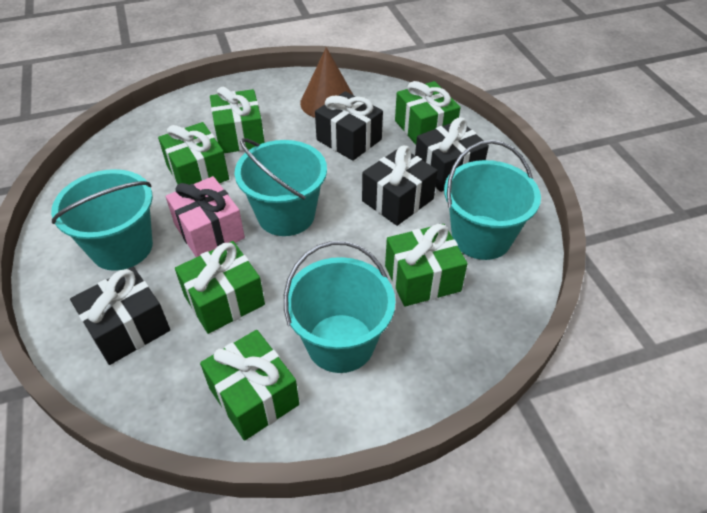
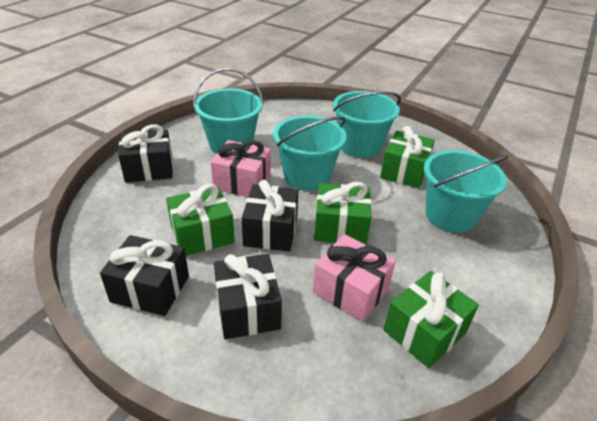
brown cone: [300,47,353,118] = 1 -> none = 0
green gift: [158,122,229,185] [175,241,265,334] [200,330,299,441] [210,87,265,153] [385,224,468,306] [395,81,460,145] = 6 -> [166,184,235,256] [314,182,372,245] [380,126,435,188] [384,271,479,368] = 4
pink gift: [166,176,245,257] = 1 -> [211,140,271,197] [313,234,396,322] = 2

